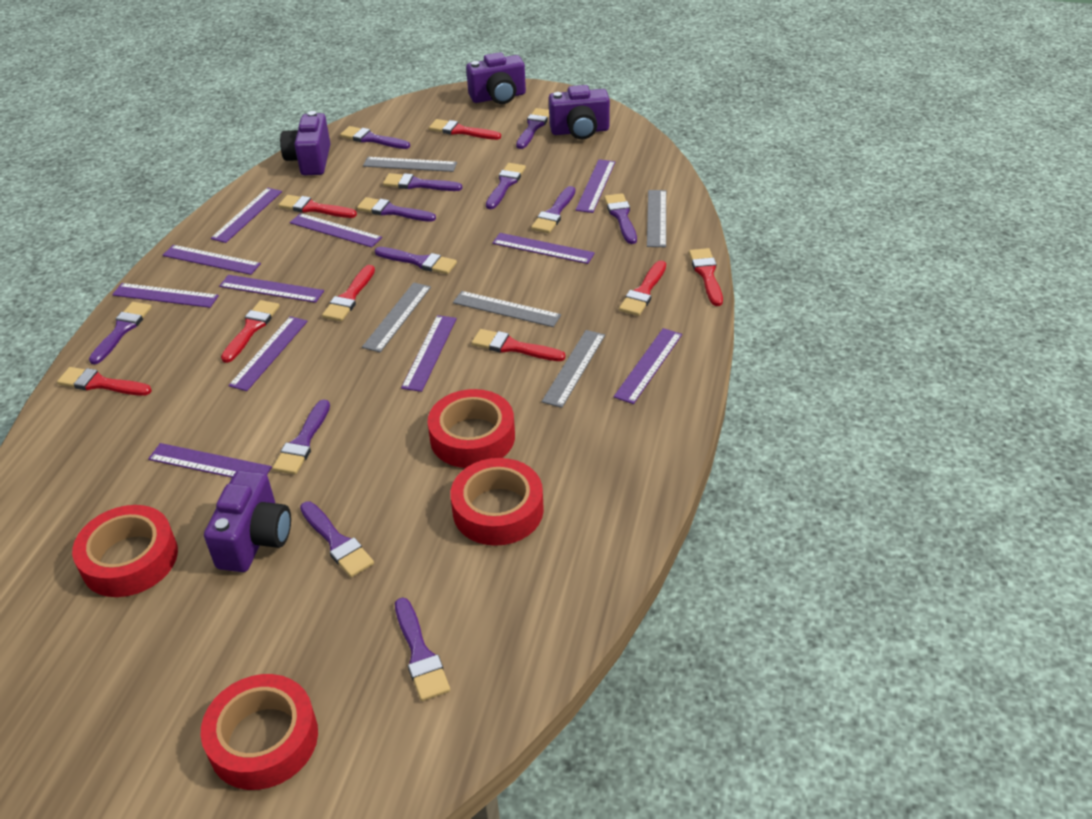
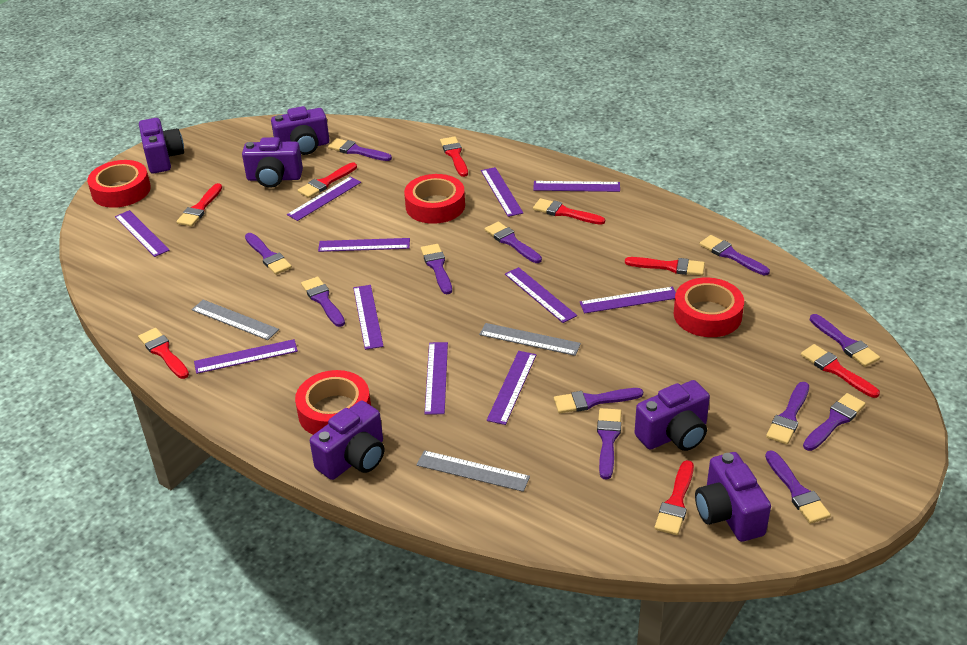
grey ruler: [362,282,431,352] [363,157,457,172] [453,291,561,327] [542,330,605,408] [647,190,666,247] = 5 -> [192,300,279,340] [417,450,530,492] [479,323,581,356] = 3
purple camera: [204,470,291,572] [280,111,330,175] [466,52,526,104] [549,85,610,139] = 4 -> [139,118,184,173] [242,137,303,188] [271,106,329,155] [310,401,384,480] [634,380,710,451] [695,452,771,542] = 6

